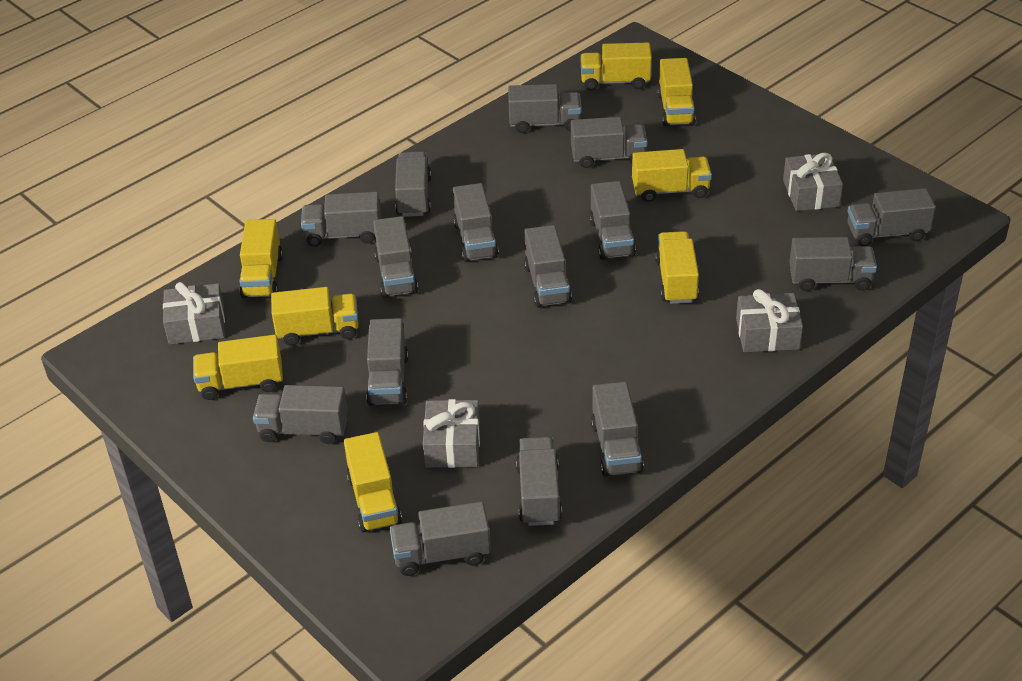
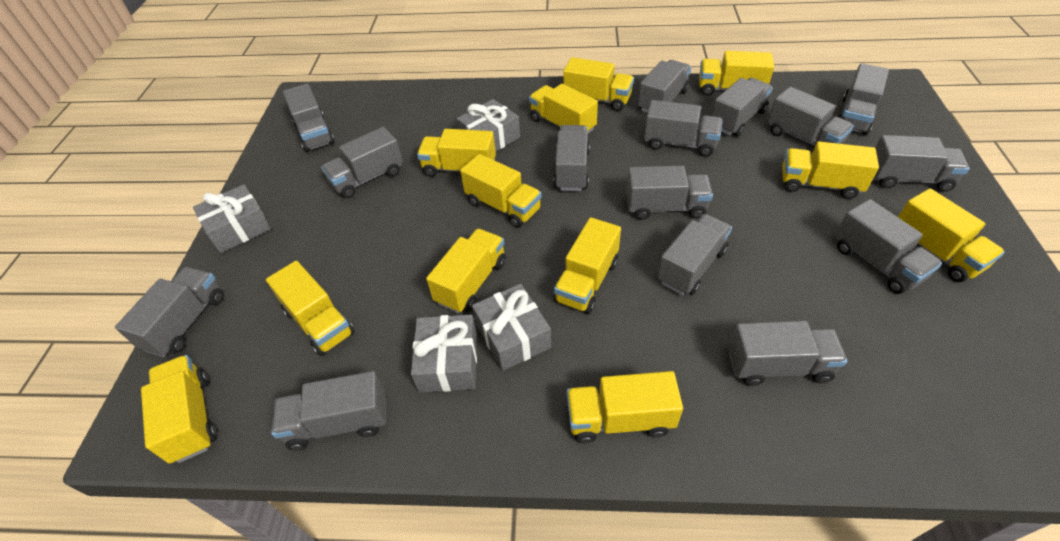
yellow truck: [193,335,283,400] [240,219,283,298] [271,287,359,346] [344,432,402,532] [580,43,652,91] [632,149,712,202] [655,231,699,304] [657,58,696,126] = 8 -> [141,355,217,464] [266,261,355,356] [417,129,496,177] [426,229,506,313] [460,154,542,228] [529,84,598,134] [554,217,621,314] [563,57,634,111] [567,371,683,443] [699,51,774,96] [782,141,879,199] [898,188,1005,282] = 12

